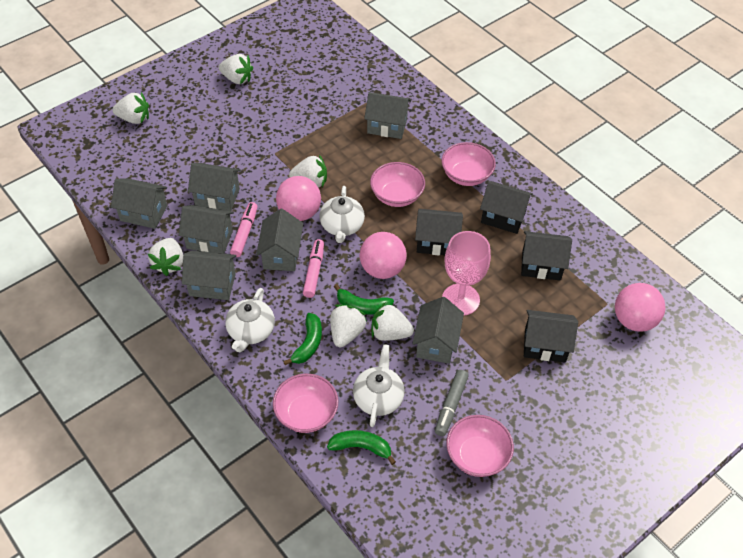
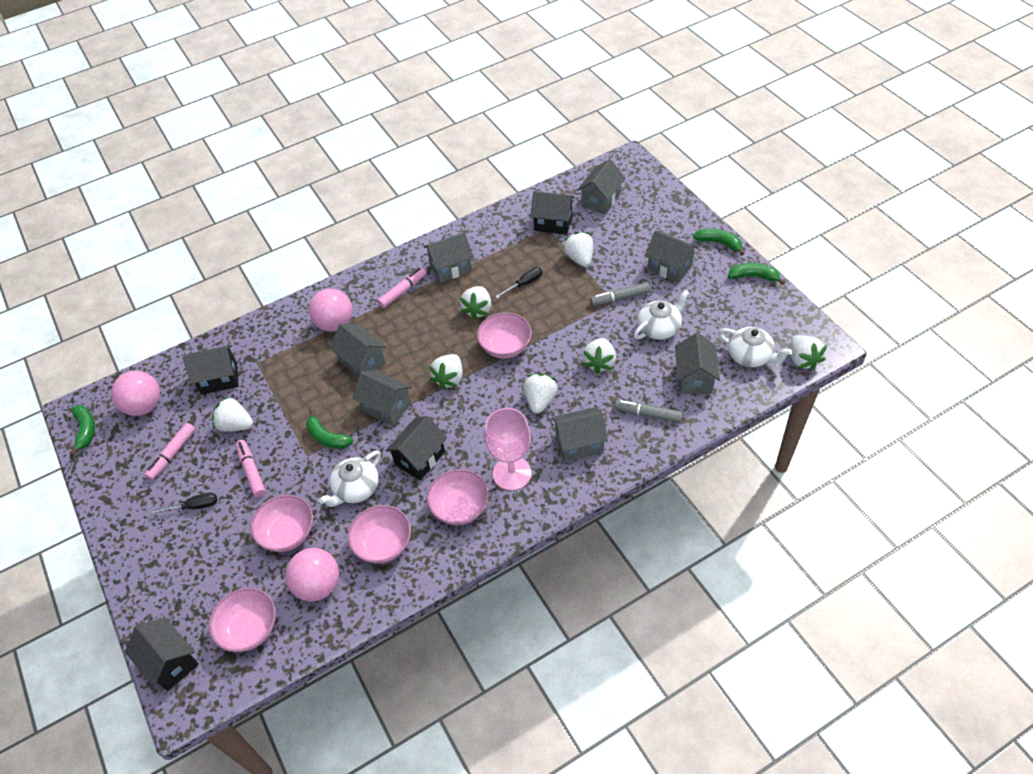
black screwdriver: none = 0 -> [150,493,217,515] [495,267,543,298] = 2
green banana: [283,313,322,365] [327,430,396,465] [334,284,394,314] = 3 -> [70,405,95,455] [306,410,353,449] [693,228,744,256] [728,263,785,285] = 4
grey marker: [435,370,469,436] = 1 -> [590,282,650,306] [615,400,683,423] = 2
pink bowl: [273,374,338,433] [370,162,425,207] [441,142,496,186] [446,415,514,477] = 4 -> [209,588,276,652] [250,495,313,552] [348,505,411,564] [427,469,489,525] [477,313,532,359] = 5
pink marker: [230,202,258,257] [303,239,324,298] = 2 -> [145,423,195,480] [236,440,266,497] [377,267,426,308] = 3
white strawberry: [113,92,149,124] [148,238,183,276] [219,54,253,84] [289,155,327,188] [330,305,367,347] [371,303,414,341] = 6 -> [211,396,253,432] [429,354,463,390] [460,286,492,320] [523,373,558,414] [563,232,593,267] [583,338,616,374] [791,335,827,371] = 7

